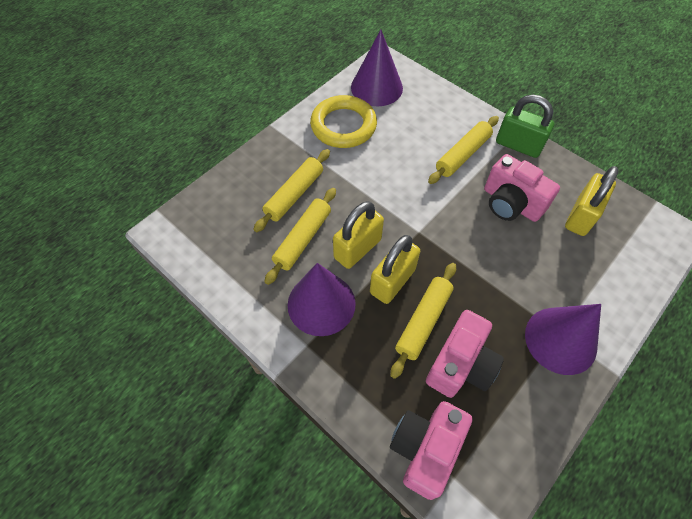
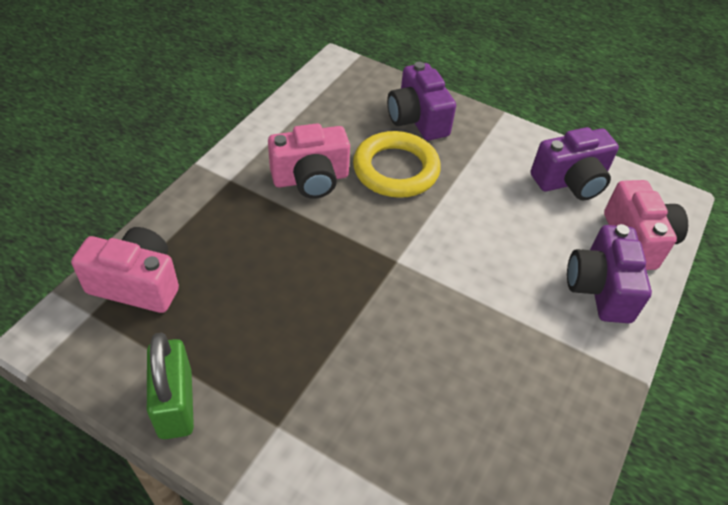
purple camera: none = 0 -> [387,62,456,141] [531,127,619,200] [567,224,652,323] = 3
purple cone: [287,263,356,336] [351,30,403,106] [525,304,601,375] = 3 -> none = 0
yellow padlock: [333,201,384,269] [370,235,420,304] [565,166,618,236] = 3 -> none = 0
yellow rolling pin: [253,149,330,232] [265,188,336,285] [391,263,456,379] [428,116,499,184] = 4 -> none = 0

